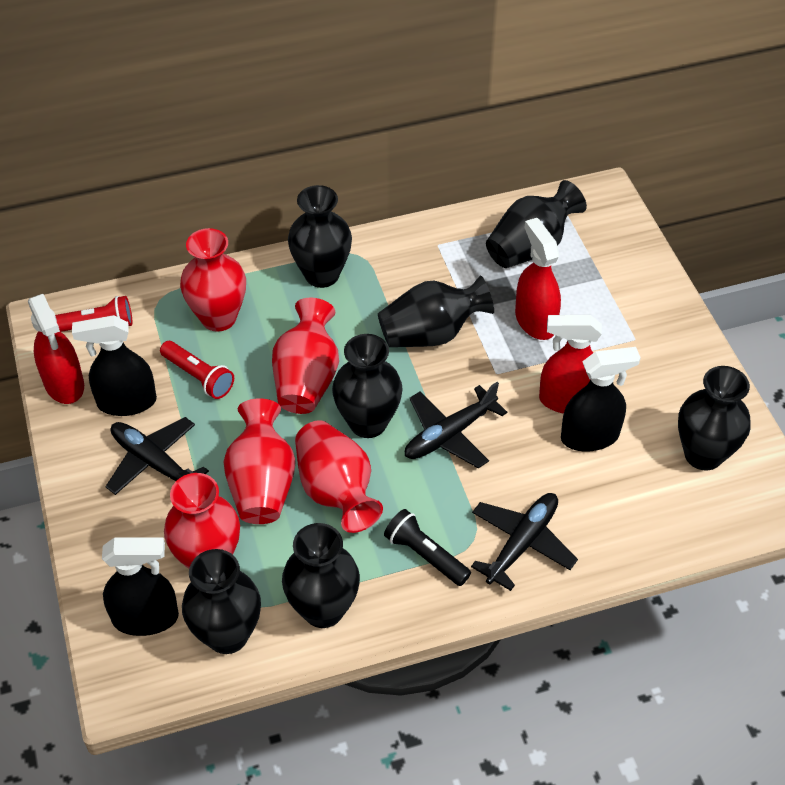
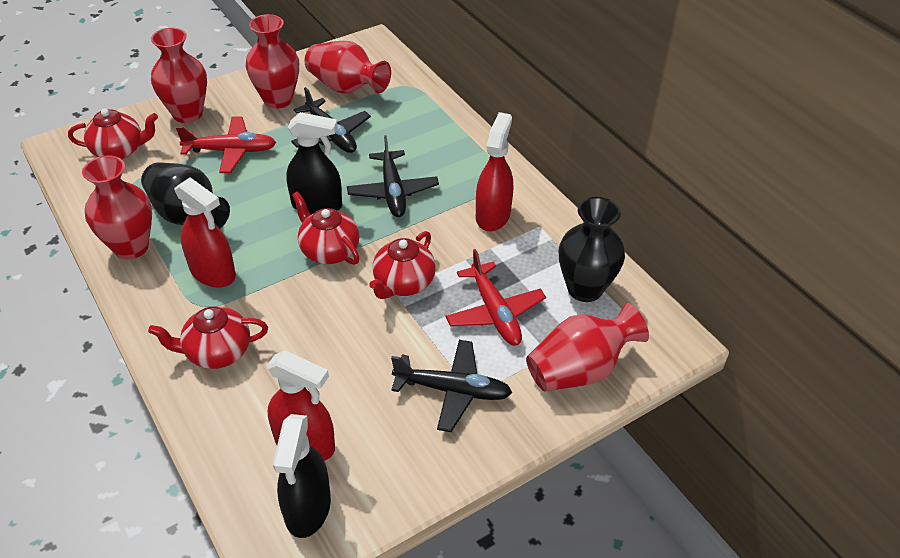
black flashlight: [384,509,471,586] = 1 -> none = 0
black spray bottle: [72,315,157,416] [102,538,179,636] [561,347,641,452] = 3 -> [273,414,331,538] [286,112,342,215] = 2
black vase: [182,549,261,654] [282,523,360,628] [288,185,352,288] [332,334,403,438] [378,275,494,347] [486,180,587,268] [678,366,751,471] = 7 -> [141,162,230,229] [559,197,625,302] = 2
red flashlight: [55,296,132,332] [160,341,234,399] = 2 -> none = 0
red plane: none = 0 -> [176,117,276,173] [446,249,546,346] = 2
red teapot: none = 0 -> [68,109,158,159] [148,306,268,369] [292,191,359,265] [369,231,436,299] = 4

